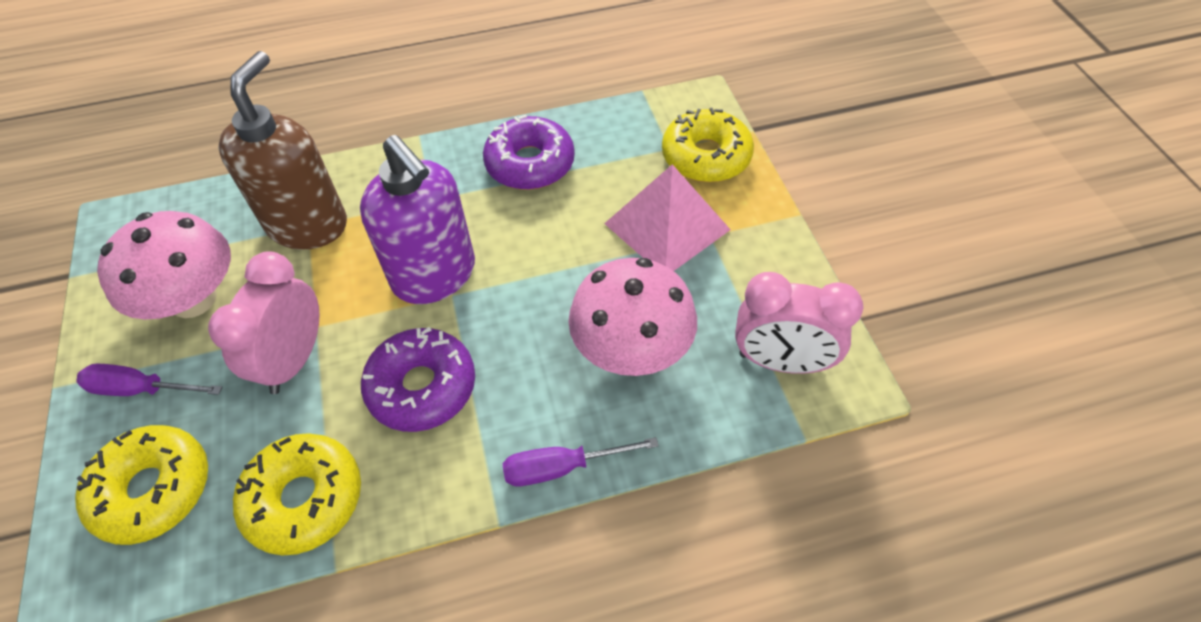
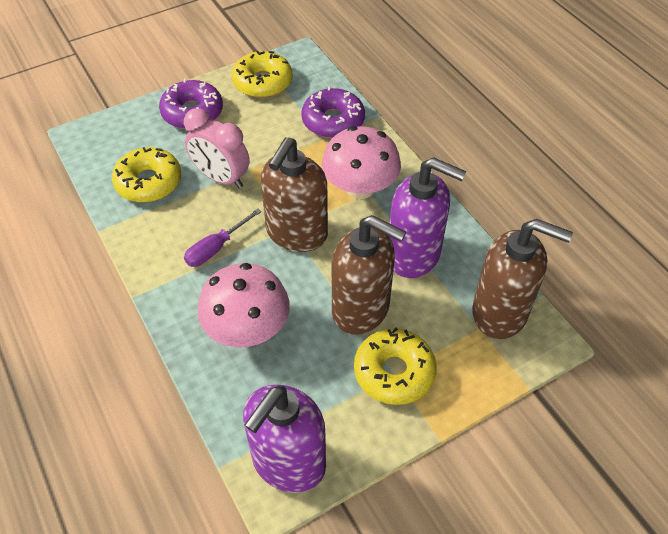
brown soap dispenser: [218,51,347,250] = 1 -> [260,137,328,252] [332,215,406,335] [472,219,573,339] = 3
pink clock: [208,251,320,394] [735,272,864,374] = 2 -> [184,108,250,188] = 1
pink pyramid: [604,164,731,271] = 1 -> none = 0
purple screwdriver: [76,364,222,396] [503,437,659,486] = 2 -> [184,208,262,267] = 1
purple soap dispenser: [360,135,475,304] = 1 -> [243,385,326,493] [389,157,466,278] = 2

